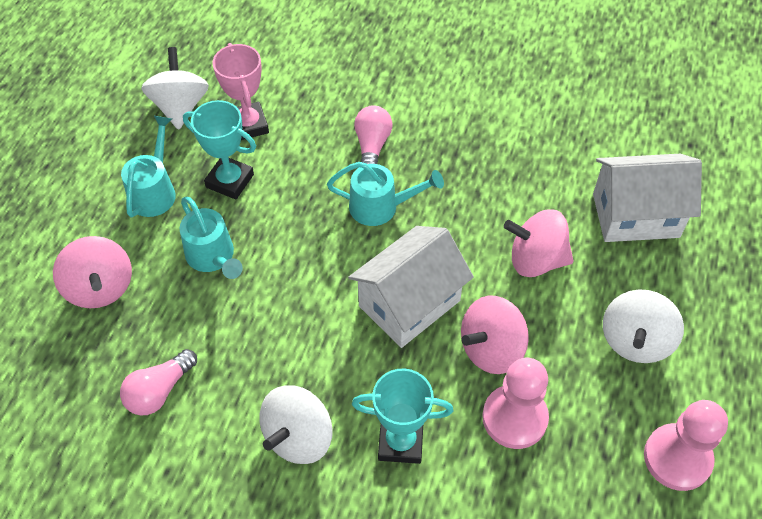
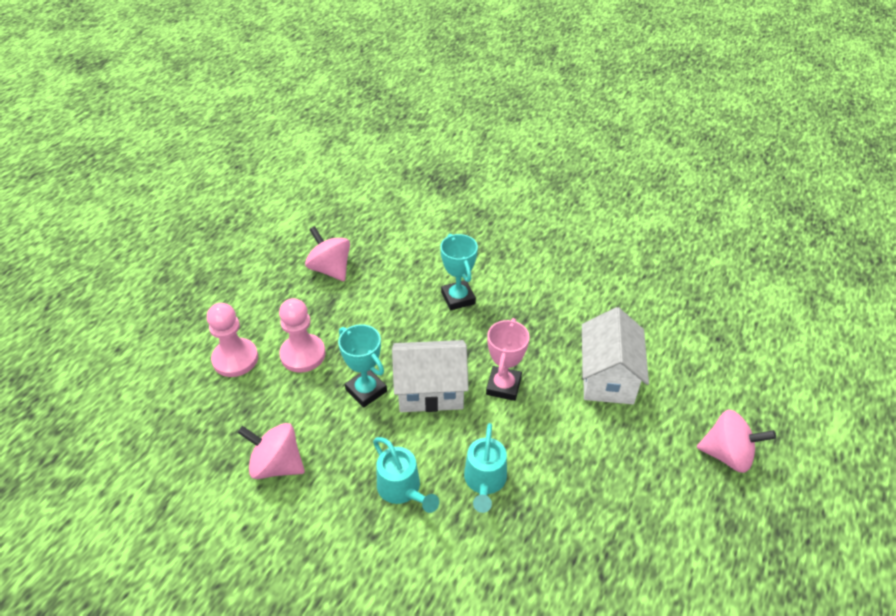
pink light bulb: [120,349,197,415] [354,105,393,164] = 2 -> none = 0
turquoise watering can: [121,116,176,218] [180,196,243,279] [327,162,444,226] = 3 -> [373,437,439,513] [464,423,507,513] = 2
white spinning top: [141,47,209,130] [260,385,333,464] [603,289,684,363] = 3 -> none = 0

